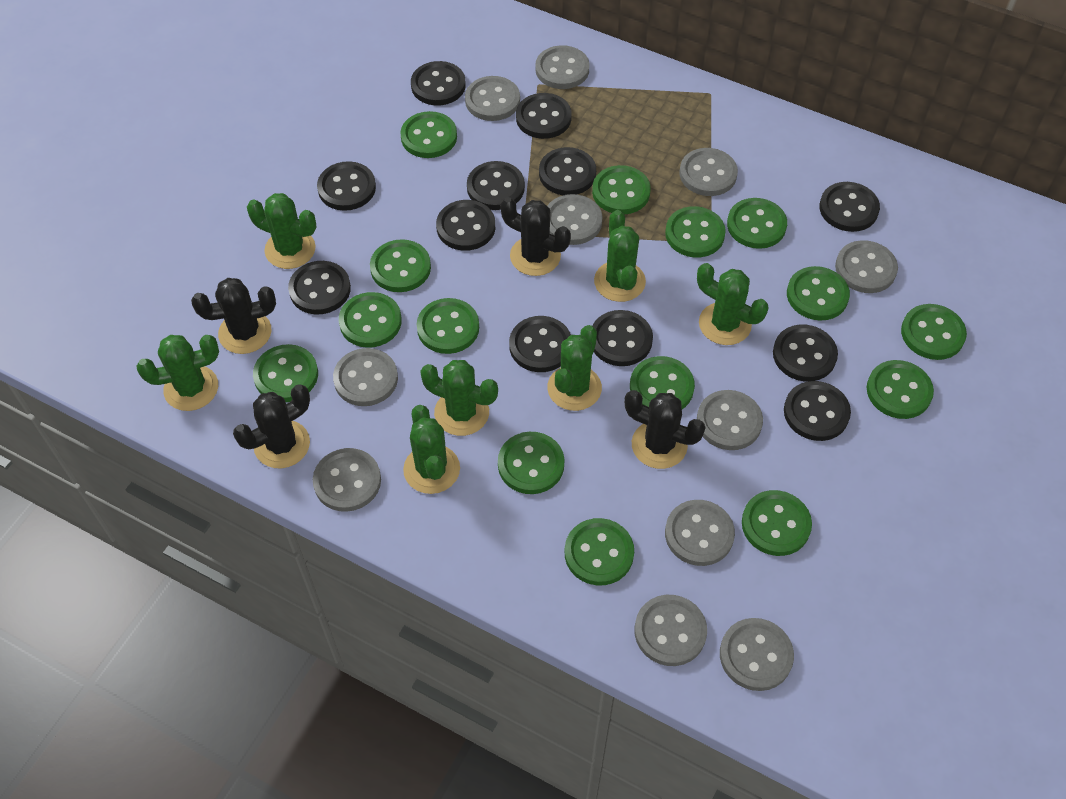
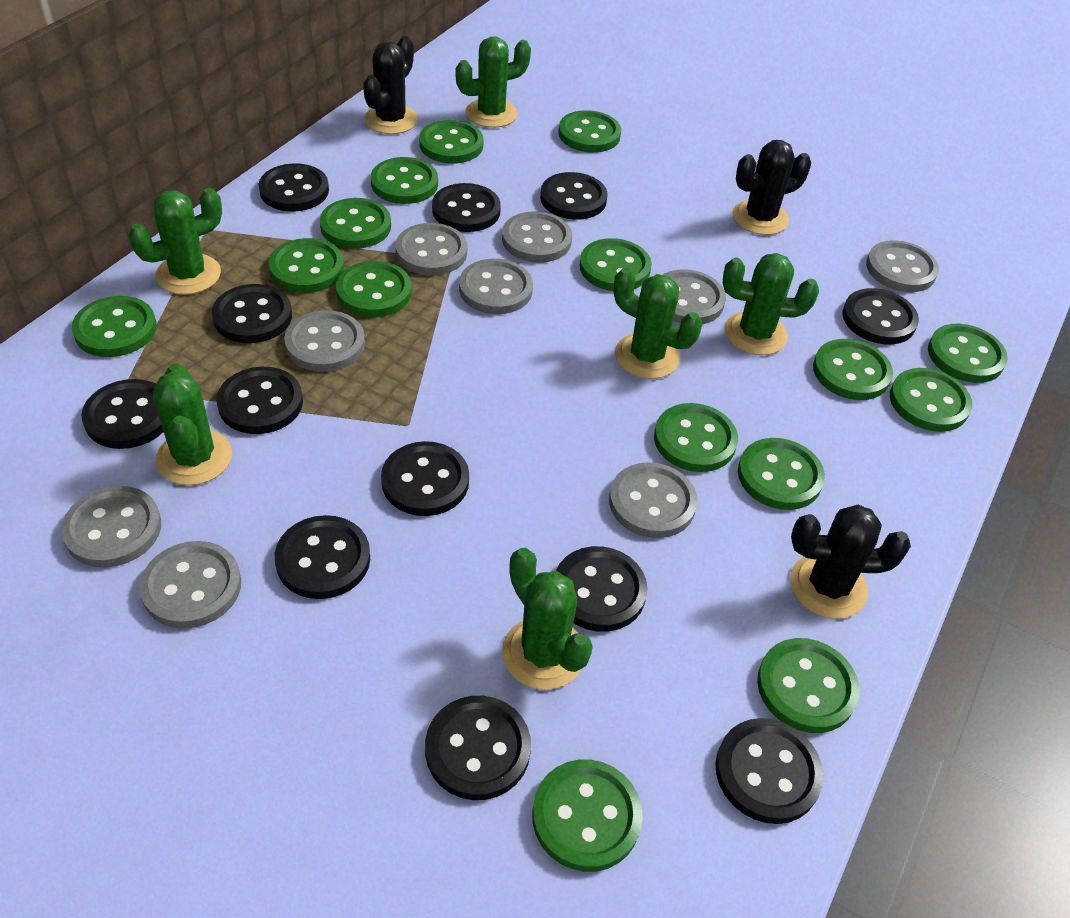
black cactus: [191,278,276,354] [233,384,310,468] [500,197,571,276] [624,390,706,469] = 4 -> [363,36,418,134] [733,140,811,235] [790,505,911,619] = 3
green cactus: [136,335,219,411] [247,193,316,269] [403,405,460,494] [420,360,498,436] [547,325,602,411] [594,210,646,302] [697,263,769,345] = 7 -> [128,188,222,295] [153,363,232,485] [456,36,531,128] [502,548,593,690] [613,268,702,379] [723,253,819,355] = 6
grey button: [313,448,381,512] [333,348,398,406] [465,76,520,121] [535,45,590,89] [547,194,602,245] [634,595,707,666] [665,500,735,566] [680,148,738,196] [697,390,763,450] [720,618,794,691] [835,240,898,293] = 11 -> [61,486,161,568] [139,541,241,629] [284,310,365,372] [396,223,467,275] [459,259,533,314] [502,211,572,263] [609,462,698,538] [663,269,726,324] [866,240,939,292] = 9

